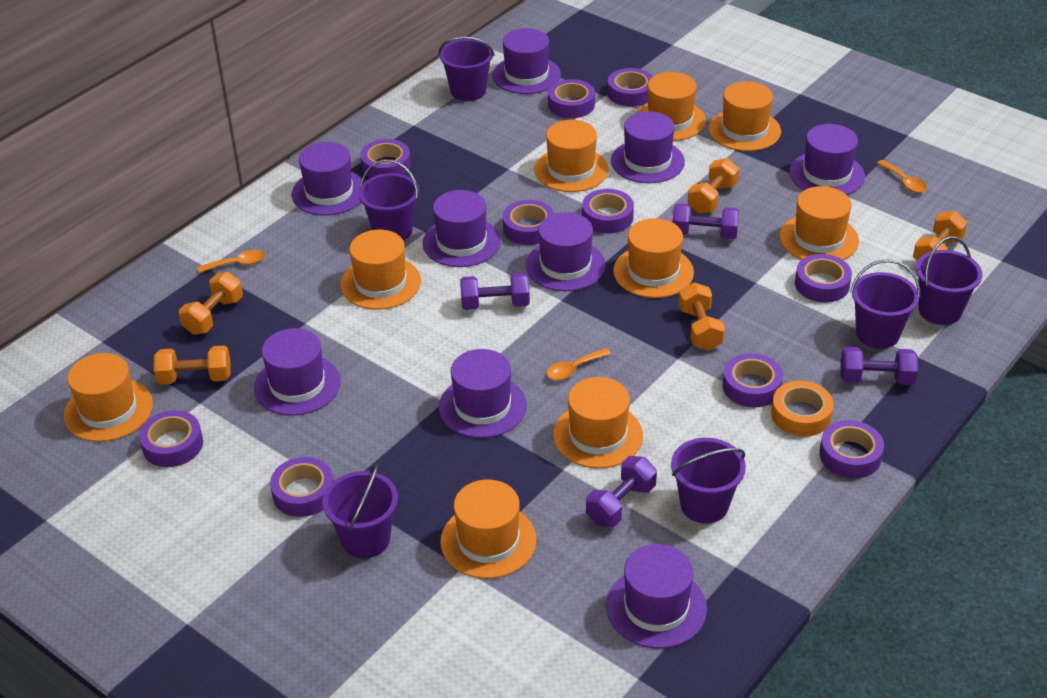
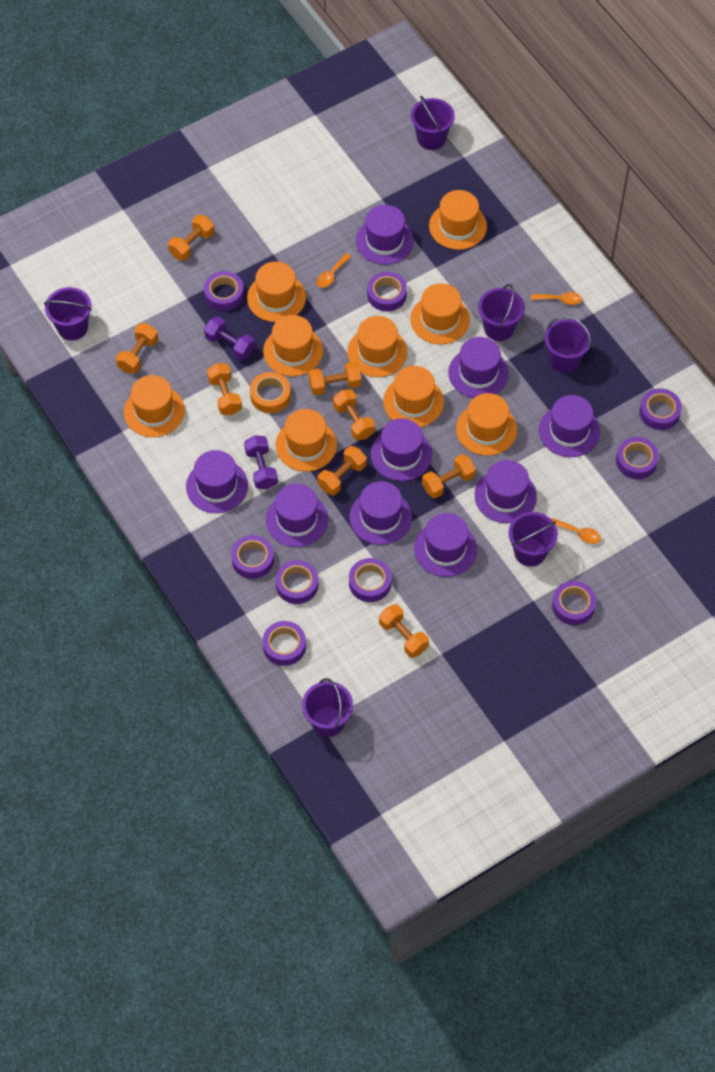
orange dumbbell: [154,345,231,385] [179,272,243,335] [678,282,725,350] [688,158,739,214] [913,211,968,261] = 5 -> [116,323,158,374] [168,215,214,261] [207,363,242,415] [308,361,361,395] [318,446,367,495] [333,389,375,440] [379,604,429,658] [422,454,476,498] = 8
purple dumbbell: [460,273,530,310] [586,456,657,527] [672,203,739,239] [841,347,918,385] = 4 -> [204,316,255,360] [244,435,278,489] = 2
purple tape: [139,410,203,467] [270,457,334,517] [360,139,411,178] [503,200,554,245] [548,79,595,118] [582,189,634,234] [608,68,653,107] [723,353,783,408] [795,254,852,302] [819,420,884,478] = 10 -> [204,271,244,311] [231,535,274,579] [262,621,306,666] [275,560,318,604] [349,558,392,602] [367,272,407,311] [552,581,596,625] [616,437,659,479] [639,389,682,430] = 9

